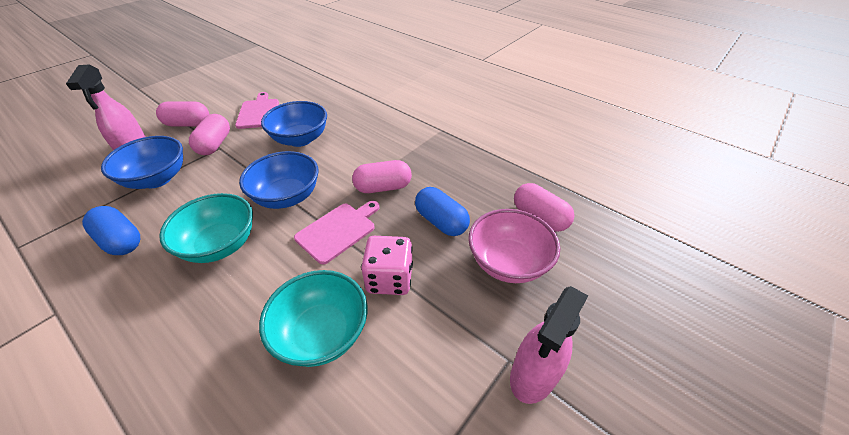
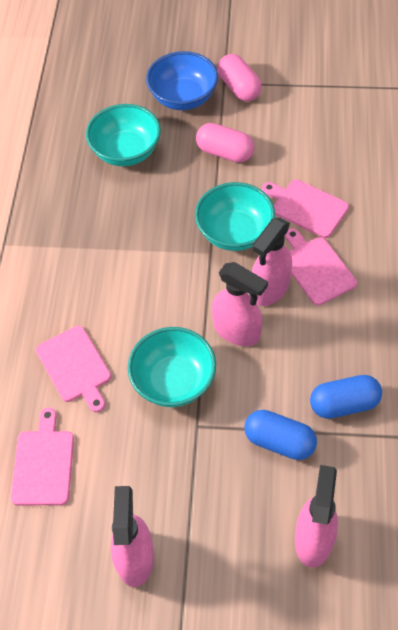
blue bowl: [101,136,183,189] [239,151,319,209] [261,101,327,147] = 3 -> [146,51,218,110] = 1
pink bowl: [468,209,560,283] = 1 -> none = 0
pink capsule: [156,101,209,126] [189,114,230,155] [352,160,412,193] [514,183,574,232] = 4 -> [196,123,254,163] [218,54,262,101] = 2
pink cutting board: [235,92,279,129] [294,201,380,264] = 2 -> [11,408,74,505] [36,326,111,412] [262,179,349,238] [285,228,357,306] = 4
pink dice: [361,236,413,295] = 1 -> none = 0
pink spray bottle: [66,65,146,150] [510,286,588,404] = 2 -> [111,486,154,587] [212,262,268,346] [252,218,292,306] [295,465,338,568] = 4
turquoise bowl: [159,193,253,263] [259,270,367,367] = 2 -> [86,104,161,166] [128,327,216,407] [195,182,275,251] = 3

